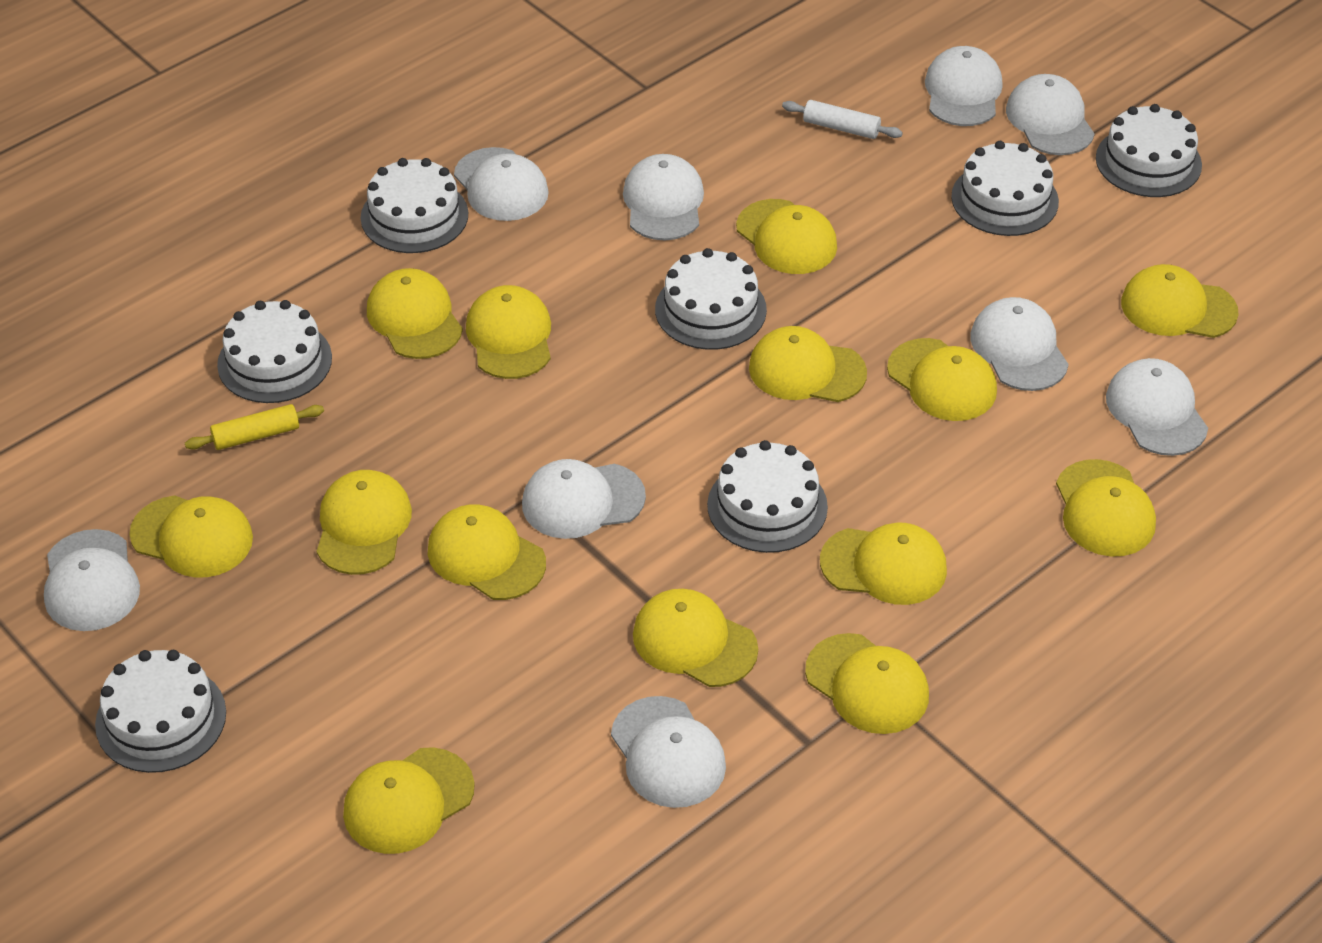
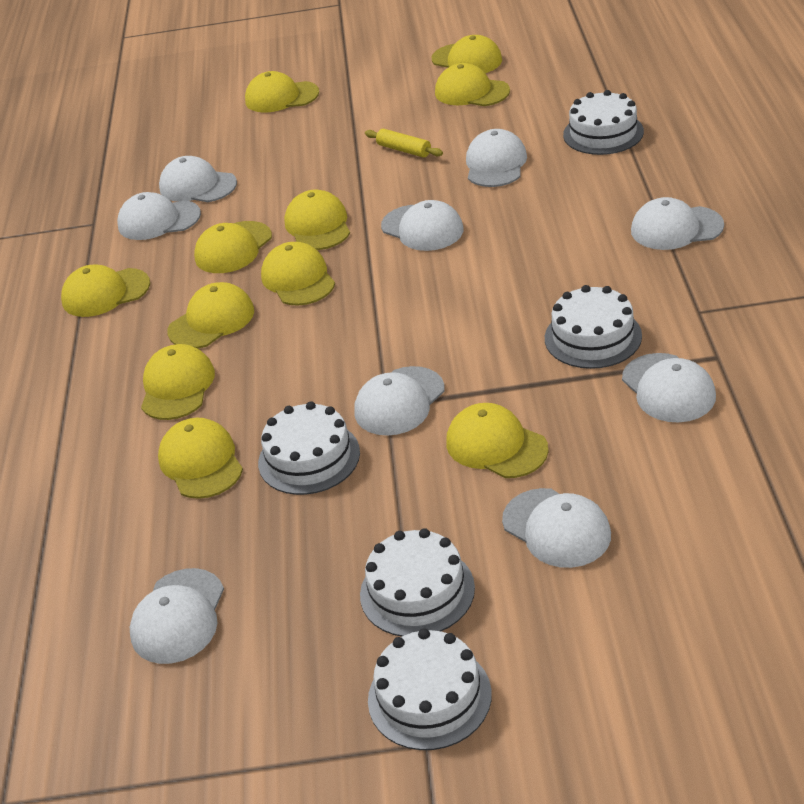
white cake: [95,650,226,773] [217,300,332,403] [361,158,468,253] [655,248,767,350] [707,440,828,553] [951,141,1059,236] [1096,104,1202,197] = 7 -> [258,401,360,495] [360,528,475,636] [368,628,492,750] [545,285,642,369] [563,90,644,155] = 5
white rolling pin: [782,100,903,139] = 1 -> none = 0
yellow cap: [129,495,253,577] [316,470,412,575] [343,747,475,854] [367,268,463,359] [428,504,546,600] [466,285,551,379] [633,589,758,687] [736,199,837,274] [749,326,867,402] [805,633,929,734] [820,523,947,605] [887,338,997,421] [1056,459,1156,557] [1121,264,1239,338] = 14 -> [61,265,150,317] [141,344,215,420] [158,418,243,499] [167,282,254,349] [194,221,272,273] [245,71,319,113] [261,242,335,306] [284,190,350,250] [431,35,502,73] [435,63,510,106] [446,403,549,478] = 11

